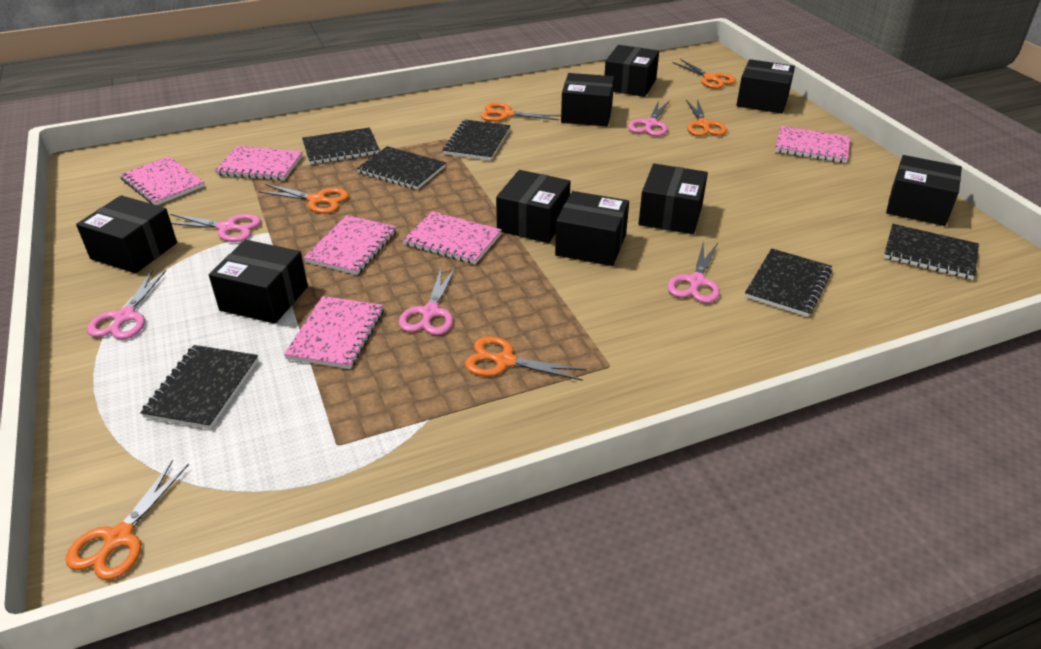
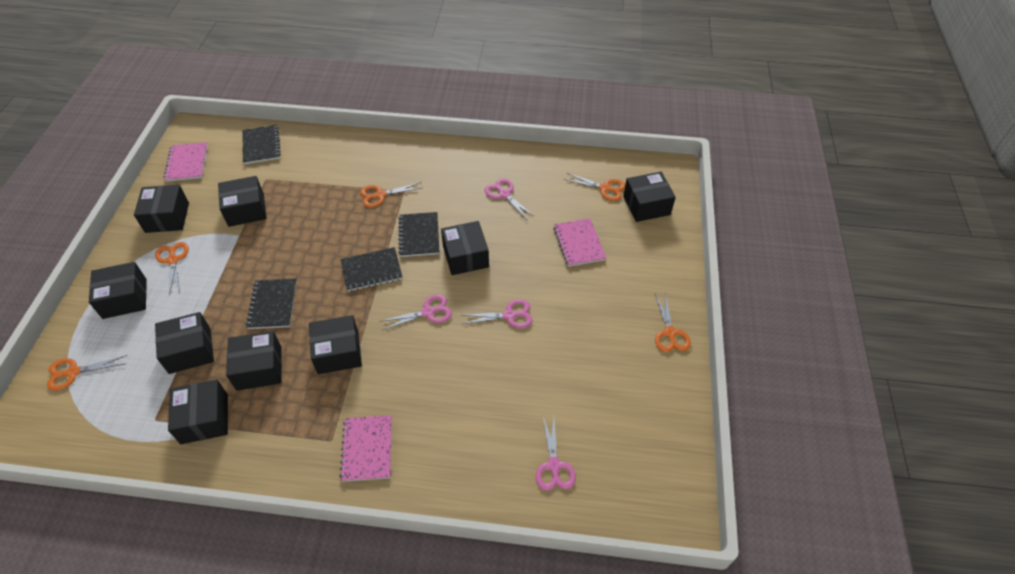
black notebook: [140,345,258,429] [302,127,380,165] [357,146,446,190] [443,120,510,161] [745,248,832,317] [884,224,979,280] = 6 -> [242,125,281,164] [246,279,297,329] [341,247,402,291] [398,212,439,257] = 4
orange scissors: [66,460,189,580] [258,184,349,214] [465,336,586,381] [480,102,561,122] [673,59,736,89] [686,99,727,136] = 6 -> [47,355,127,391] [155,242,189,296] [360,182,421,208] [564,173,625,201] [655,293,691,352] = 5
pink notebook: [120,156,205,205] [215,146,303,181] [284,296,384,369] [303,215,397,275] [403,211,502,264] [775,126,850,163] = 6 -> [164,142,208,181] [340,415,392,482] [553,218,606,267] = 3
pink scissors: [87,270,166,339] [170,214,261,242] [399,267,456,335] [628,100,670,136] [667,241,720,303] = 5 -> [382,295,452,330] [462,299,533,328] [484,178,535,219] [536,417,576,490] = 4

